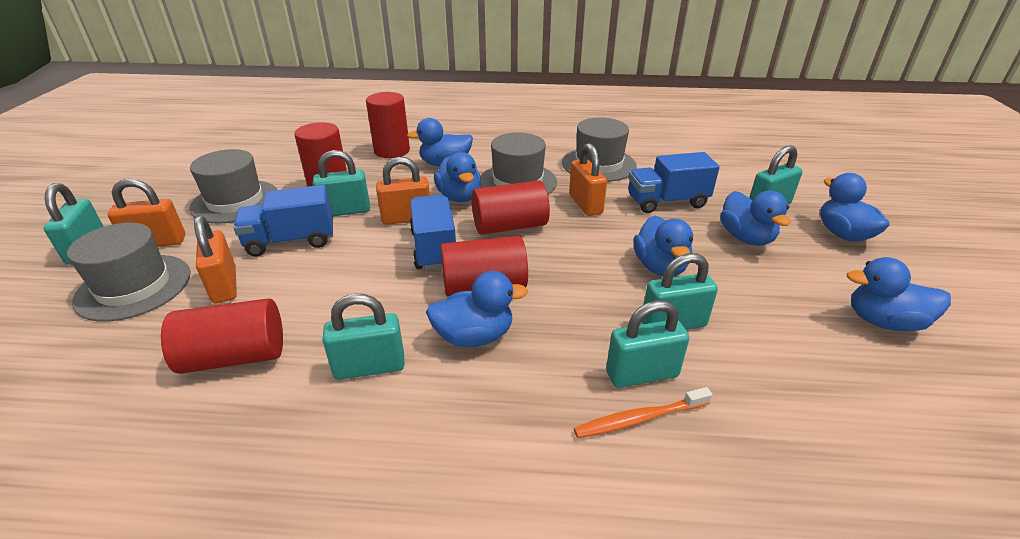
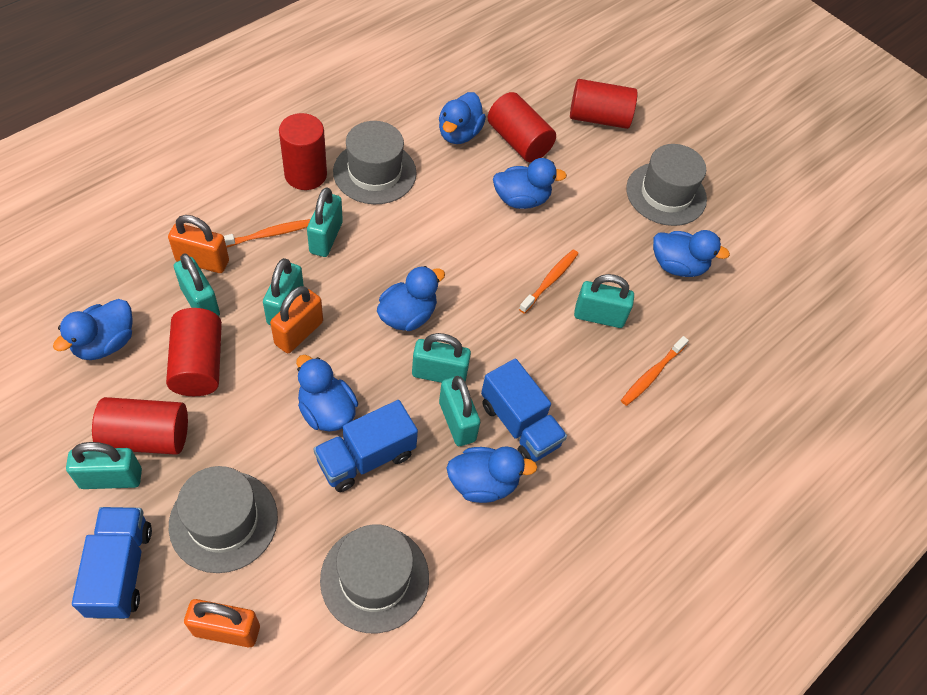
orange padlock: [108,178,185,247] [194,215,237,303] [376,157,430,225] [569,143,607,216] = 4 -> [168,215,229,273] [184,599,260,648] [270,286,323,353] = 3
orange toothbrush: [574,387,712,438] = 1 -> [224,219,311,248] [519,250,578,314] [621,336,689,406] = 3
turquoise padlock: [44,183,104,265] [313,150,370,216] [322,294,405,380] [606,300,690,388] [641,253,718,330] [749,145,803,205] = 6 -> [66,442,142,489] [174,253,220,316] [263,258,304,325] [307,187,343,257] [412,333,471,383] [439,376,480,446] [574,274,634,328] = 7

